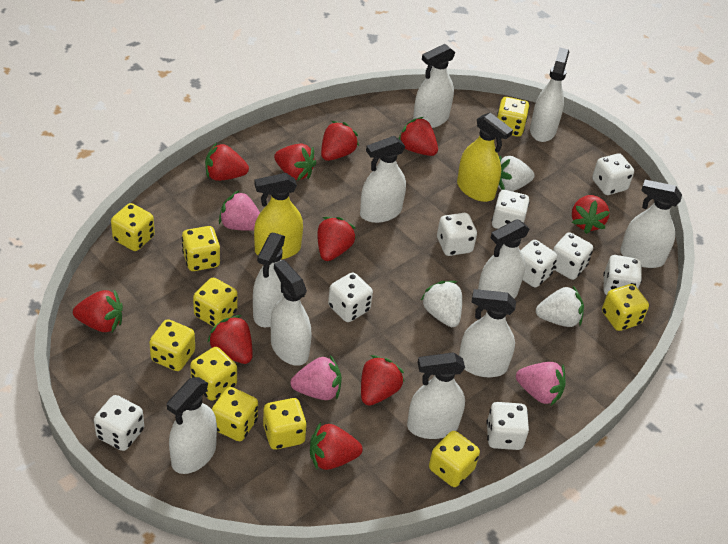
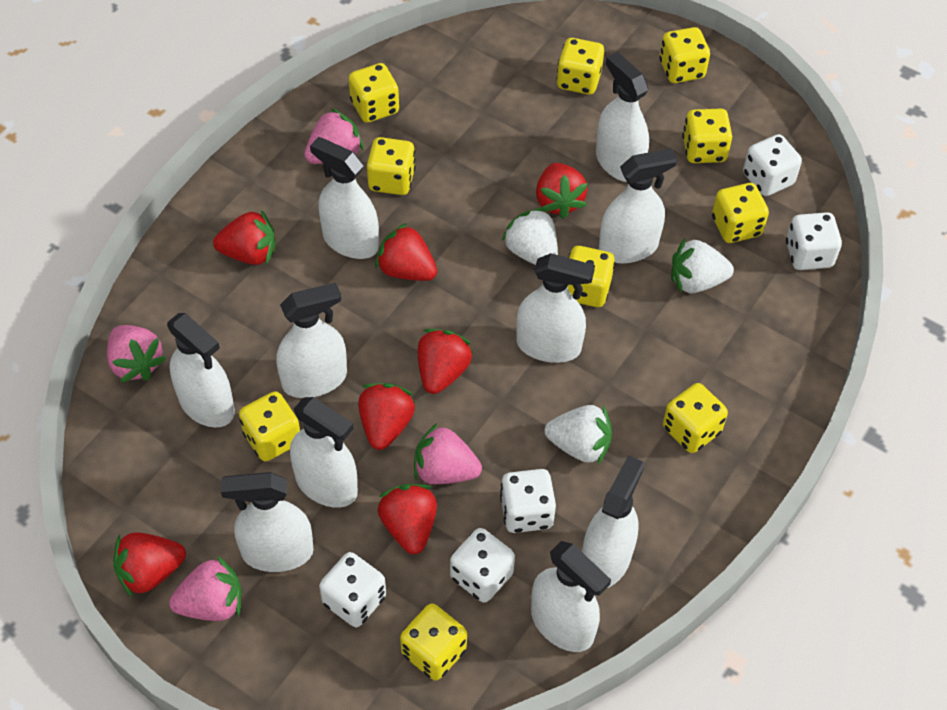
pink strawberry: [219,190,260,231] [290,355,342,400] [516,362,566,406] = 3 -> [107,325,167,382] [169,556,242,621] [304,108,363,164] [414,423,482,484] = 4
red strawberry: [73,289,123,332] [205,143,249,181] [207,315,253,364] [274,144,316,181] [310,422,363,470] [317,217,356,261] [321,121,359,161] [361,355,404,406] [398,117,438,156] [572,195,610,234] = 10 -> [113,532,186,597] [213,210,275,265] [358,383,415,450] [375,223,437,281] [378,484,437,554] [418,329,473,394] [536,163,588,219] = 7
white dice: [94,395,144,451] [328,272,373,322] [437,213,477,256] [486,402,529,450] [492,190,530,229] [520,240,557,288] [553,232,593,280] [592,153,634,195] [603,255,642,295] = 9 -> [319,552,386,627] [450,528,515,603] [500,469,556,533] [743,134,802,196] [786,212,842,270] = 5
yellow spray bottle: [254,173,303,260] [457,113,513,202] = 2 -> none = 0

